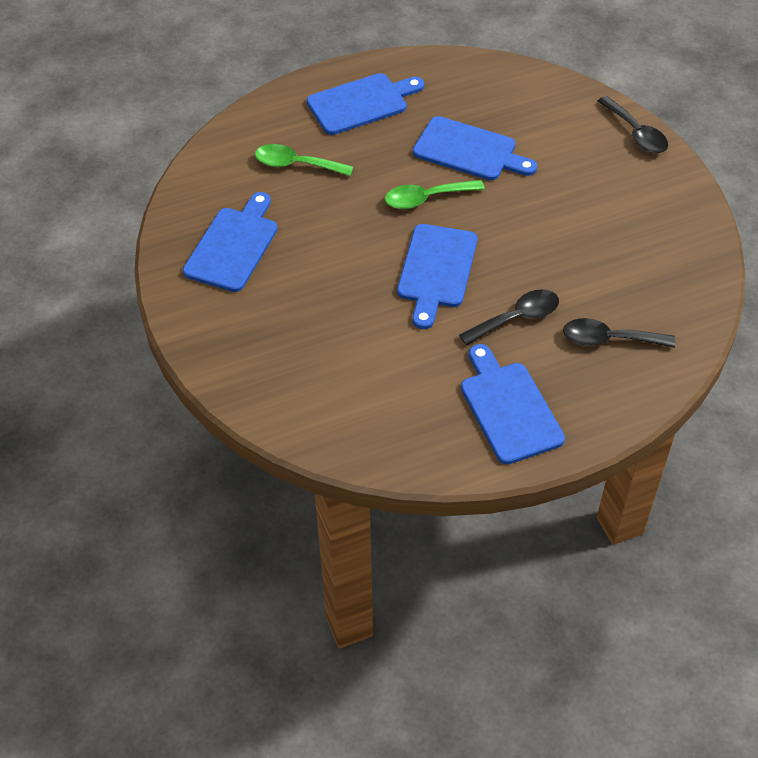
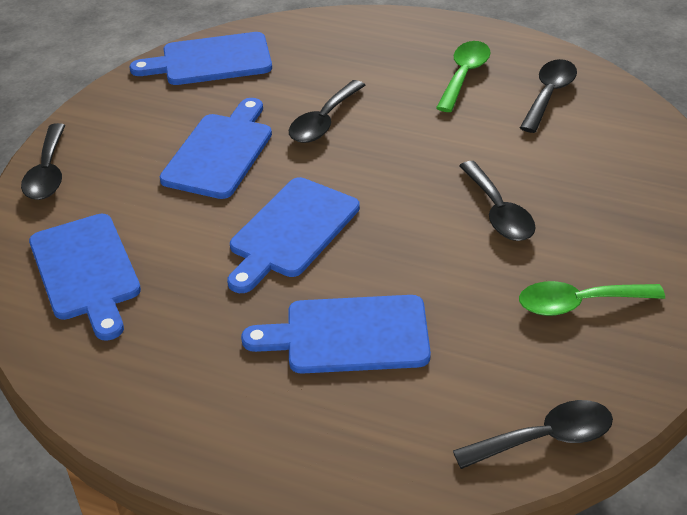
black spoon: [459,289,559,346] [563,318,675,348] [598,96,668,153] = 3 -> [21,123,66,200] [289,80,366,143] [453,400,613,469] [459,161,536,241] [520,59,577,133] = 5

